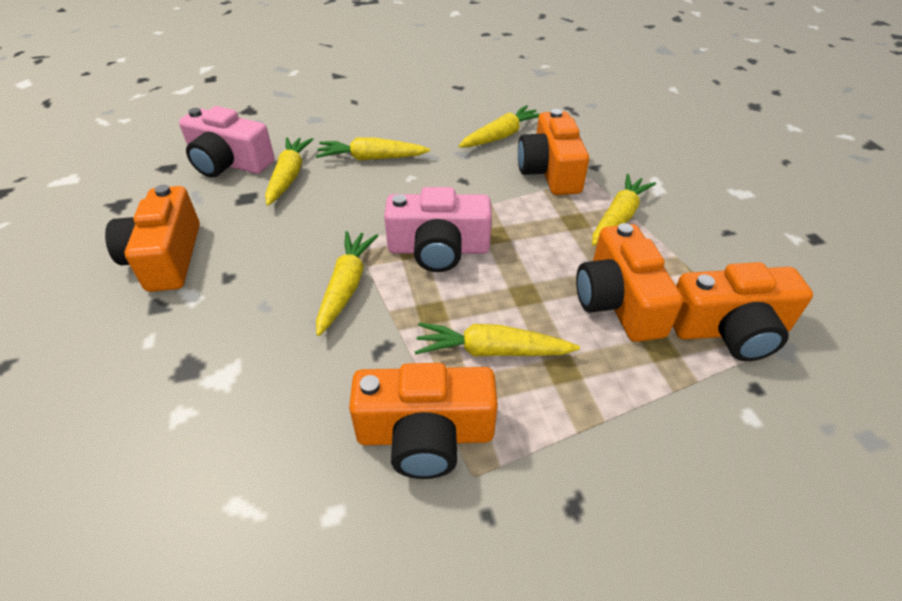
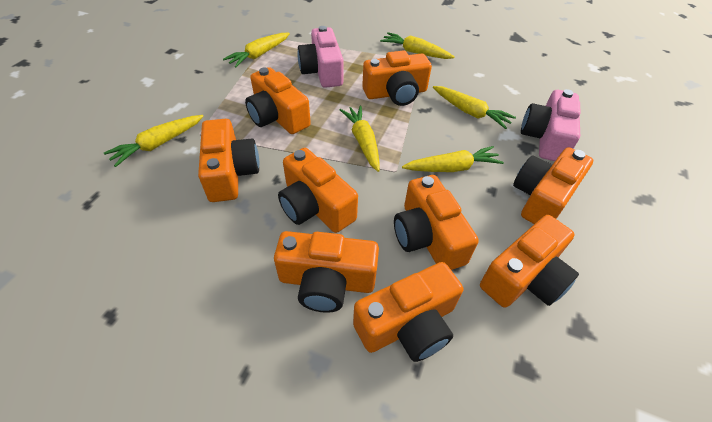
orange camera: [105,185,200,292] [349,363,498,479] [518,109,589,195] [576,223,683,342] [673,262,813,361] = 5 -> [198,119,259,202] [245,67,311,134] [274,231,379,313] [278,148,358,233] [353,262,463,362] [362,50,432,106] [394,175,479,270] [480,215,579,308] [513,147,593,224] = 9

